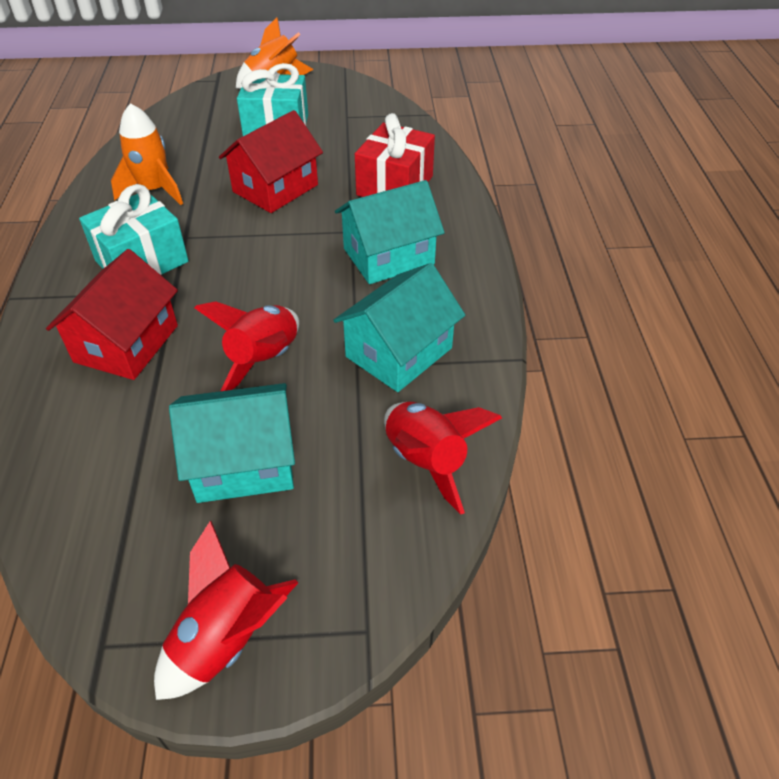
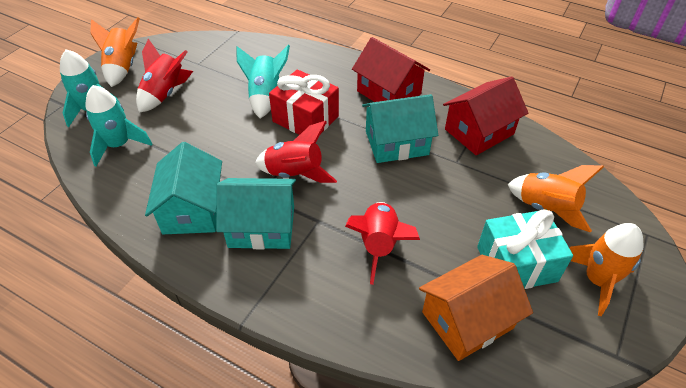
orange house: none = 0 -> [419,255,533,361] = 1
orange rocket: [111,103,183,205] [236,17,313,89] = 2 -> [90,17,140,87] [507,165,604,233] [570,223,644,316] = 3
turquoise gift: [79,184,189,275] [237,63,308,136] = 2 -> [477,209,573,289] = 1
turquoise rocket: none = 0 -> [60,49,124,127] [85,85,152,166] [236,45,290,119] = 3

